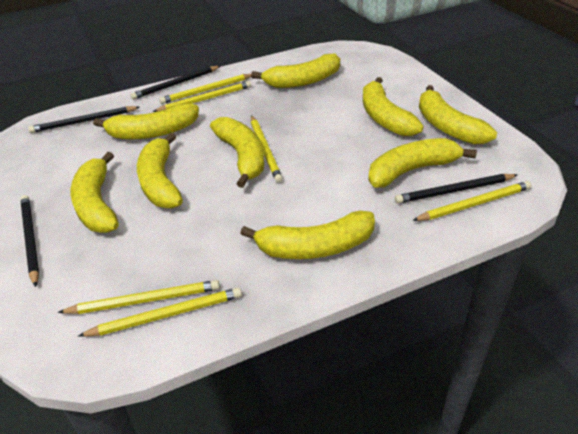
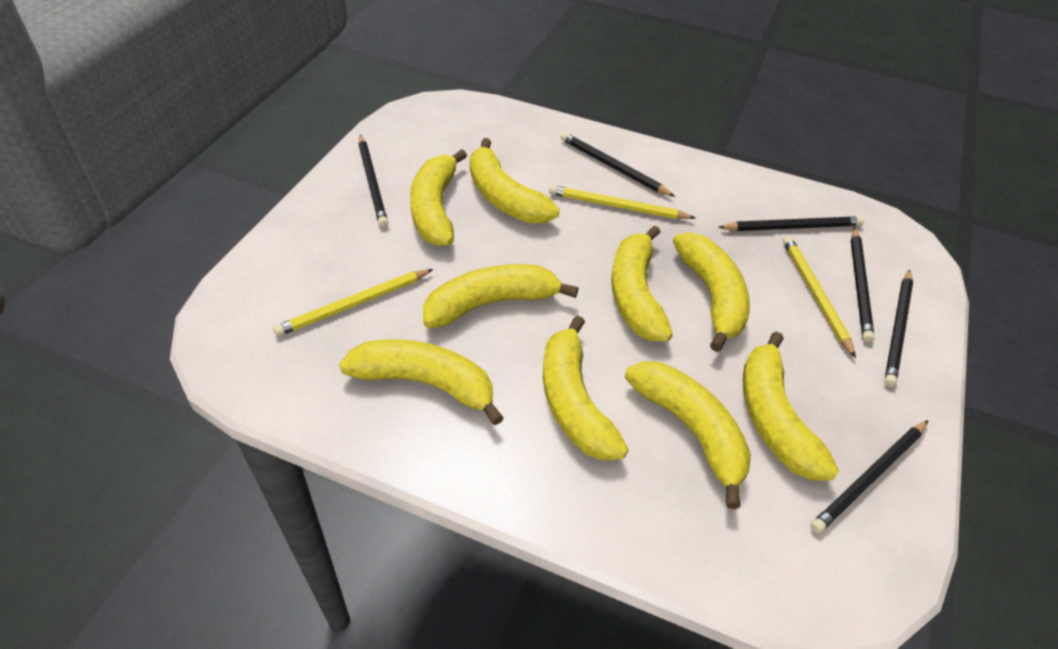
black pencil: [20,195,39,287] [28,106,139,133] [130,66,220,100] [395,174,517,204] = 4 -> [358,135,388,227] [561,132,675,197] [718,216,864,231] [810,420,928,534] [851,227,874,342] [884,269,913,387] = 6
yellow pencil: [58,280,220,314] [78,288,242,337] [153,81,251,112] [159,74,251,104] [251,116,283,183] [412,181,531,221] = 6 -> [273,269,433,336] [549,185,695,219] [783,236,856,358] = 3

